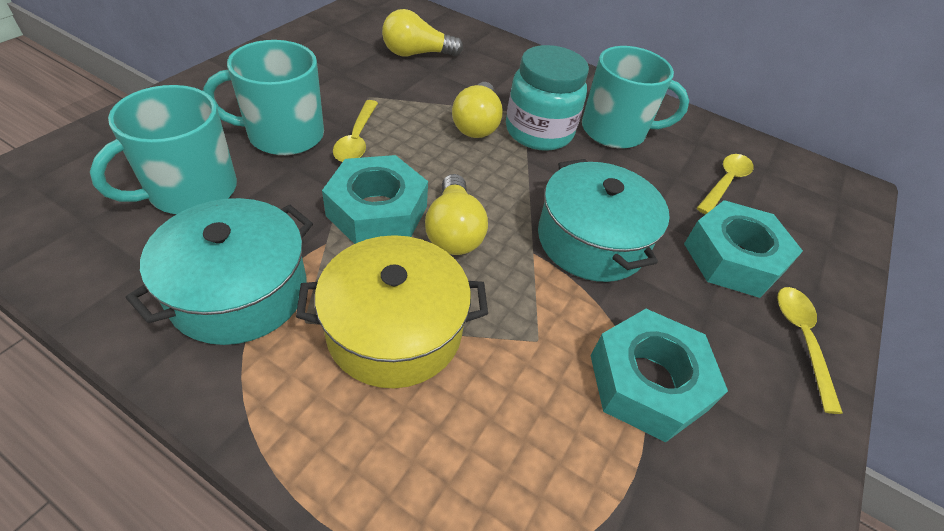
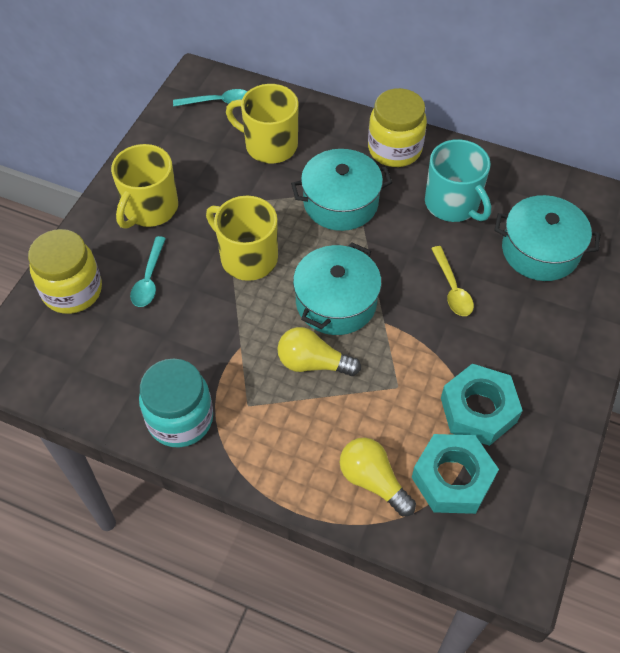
turquoise mug: [90,85,237,214] [203,40,324,155] [582,46,689,149] = 3 -> [425,139,491,222] = 1
turquoise nut: [322,155,428,244] [590,309,728,442] [684,200,803,298] = 3 -> [412,434,499,514] [441,364,523,446] = 2
turquoise pot: [126,198,313,345] [538,159,670,282] = 2 -> [291,149,392,231] [293,242,382,335] [495,195,600,281] = 3
turquoise spoon: none = 0 -> [130,236,166,307] [173,89,248,107] = 2
yellow jar: none = 0 -> [28,229,102,314] [368,88,427,167] = 2
yellow light bulb: [382,9,463,56] [425,174,488,255] [452,82,503,138] = 3 -> [277,327,361,376] [340,438,416,516] = 2
yellow mug: none = 0 -> [111,144,178,229] [206,196,278,281] [226,84,299,164] = 3
yellow pot: [296,235,488,388] = 1 -> none = 0
yellow spoon: [333,100,378,162] [697,154,754,215] [777,287,843,414] = 3 -> [431,246,474,316] = 1

